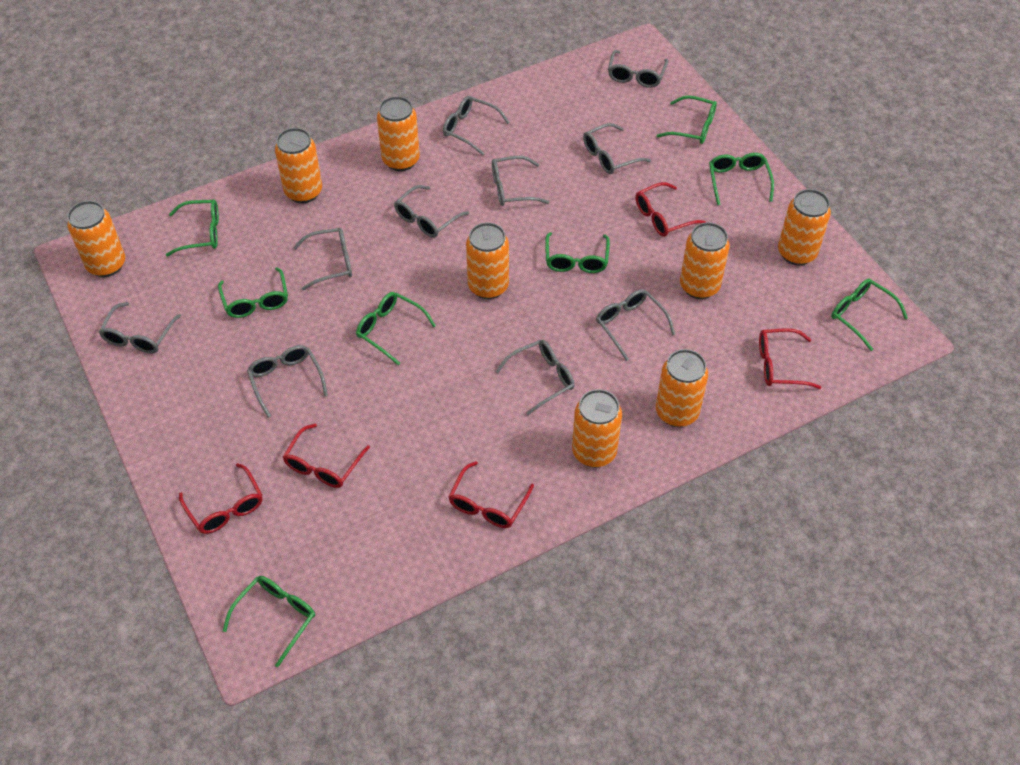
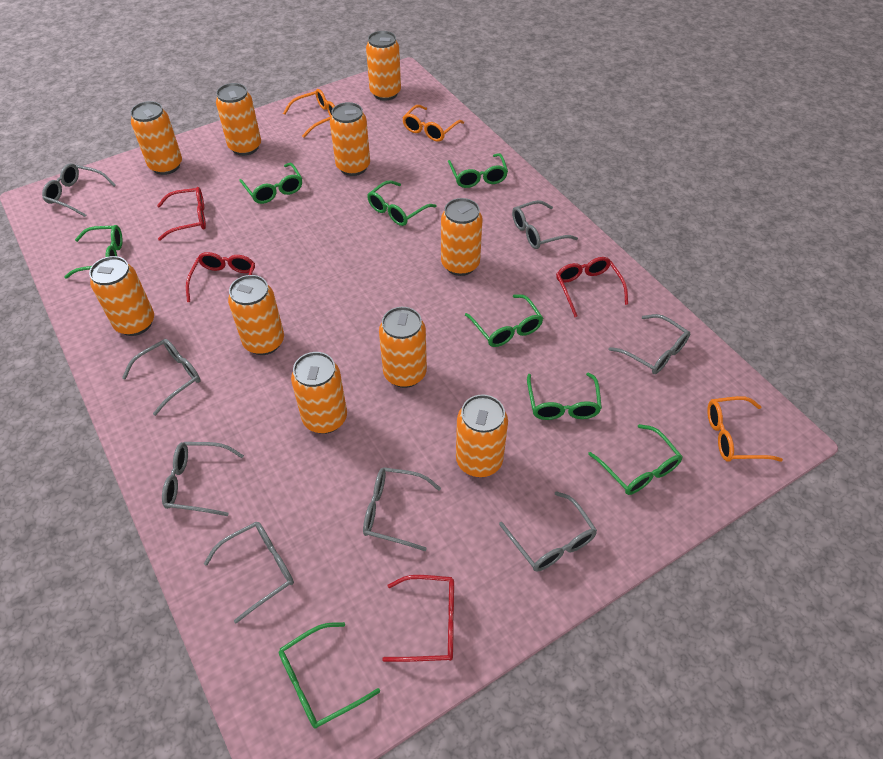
grey glasses: [99,302,181,354] [247,345,328,418] [294,228,352,290] [394,185,469,238] [443,96,510,155] [492,156,550,206] [496,340,575,415] [583,123,651,174] [596,289,675,361] [608,50,668,88] = 10 -> [42,163,116,217] [122,339,201,416] [162,442,244,516] [204,522,294,624] [363,467,441,551] [499,491,597,572] [512,200,578,249] [609,314,690,374] = 8
orange can: [67,201,125,277] [275,128,322,203] [377,96,420,171] [466,222,509,299] [572,389,622,467] [656,349,708,427] [680,222,730,299] [778,189,831,265] = 8 -> [89,256,154,336] [131,101,182,175] [216,83,261,156] [228,275,284,355] [291,352,347,434] [330,102,370,176] [366,31,401,100] [379,307,427,388] [441,198,483,276] [456,394,508,477] = 10
orange glasses: none = 0 -> [283,89,335,138] [402,105,464,142] [707,396,783,462] = 3
red glasses: [179,463,263,534] [283,424,370,488] [448,461,534,528] [635,182,706,237] [759,328,821,389] = 5 -> [157,187,206,241] [186,252,255,302] [382,575,454,662] [556,257,628,317] = 4

